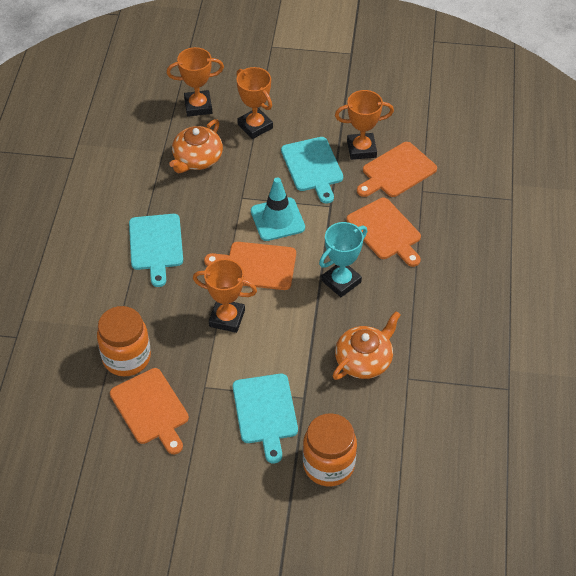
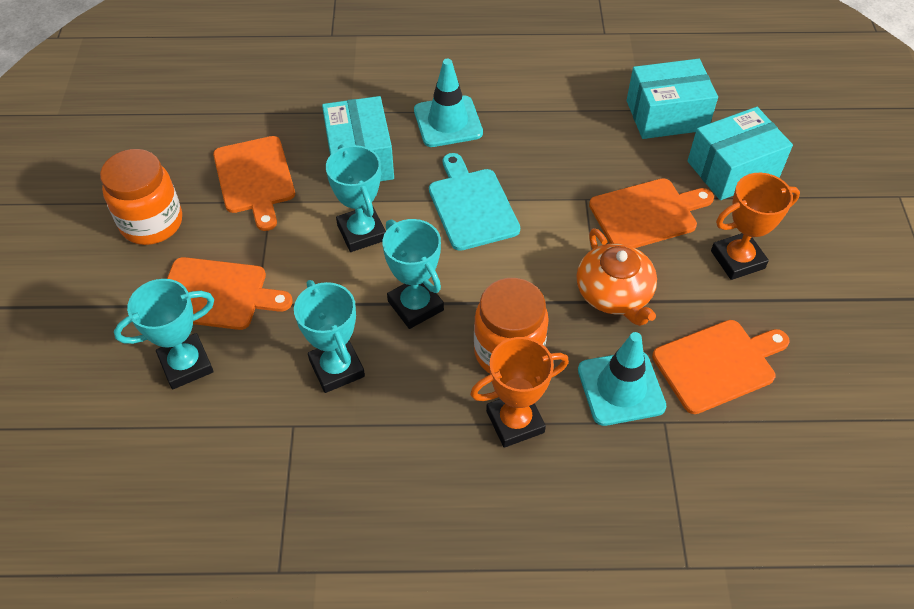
orange teapot: [169,119,223,173] [333,311,401,380] = 2 -> [576,228,657,326] = 1
orange trophy: [167,47,224,117] [193,259,257,333] [237,67,273,139] [335,90,394,160] = 4 -> [470,337,569,448] [711,173,800,280] = 2
turquoise box: none = 0 -> [322,96,394,181] [627,59,718,139] [688,107,793,200] = 3
turquoise cutting board: [129,214,183,287] [233,374,298,463] [281,137,343,204] = 3 -> [429,153,520,251] = 1
turquoise traffic cone: [251,177,305,241] = 1 -> [414,59,483,147] [578,332,666,426] = 2
turquoise trophy: [319,222,367,297] = 1 -> [114,279,214,389] [294,280,365,393] [326,144,386,252] [382,219,444,329] = 4

